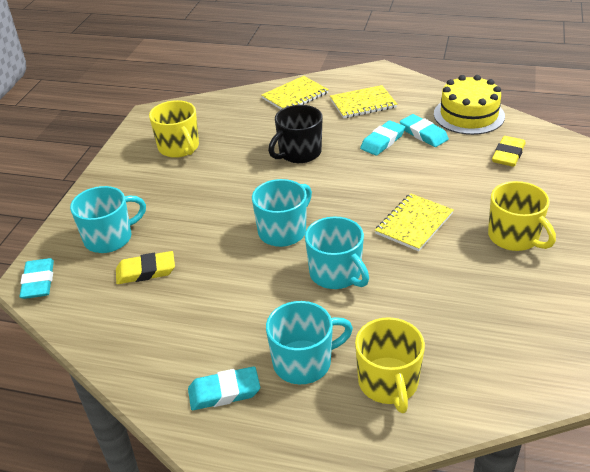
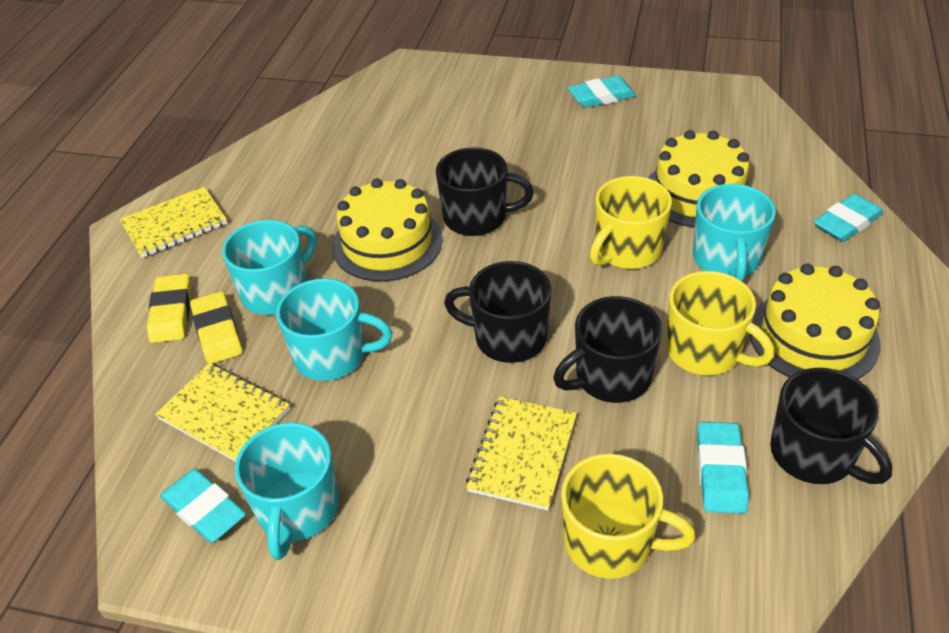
black mug: [268,105,323,163] = 1 -> [436,147,534,236] [444,261,551,363] [553,296,662,403] [770,368,892,484] = 4
yellow cake: [434,75,505,135] = 1 -> [332,178,443,282] [648,130,752,228] [749,264,881,379] = 3

